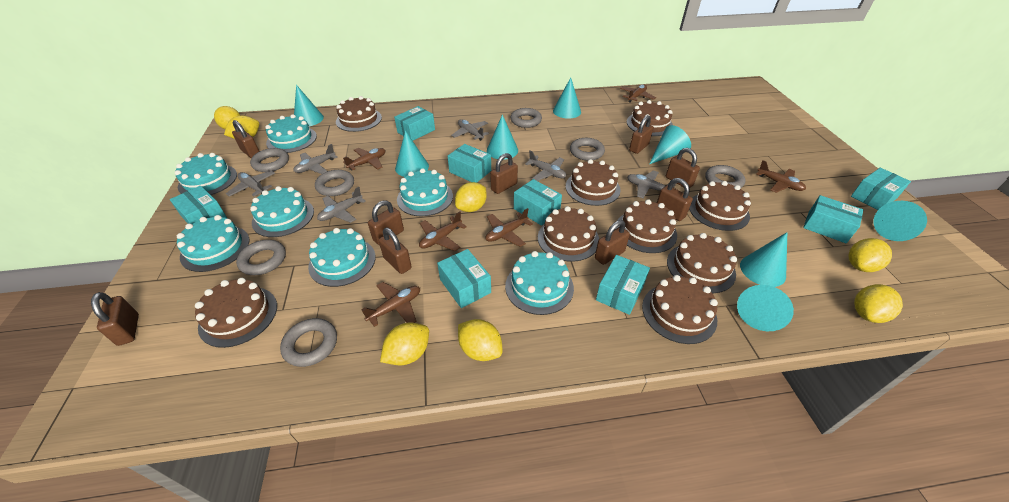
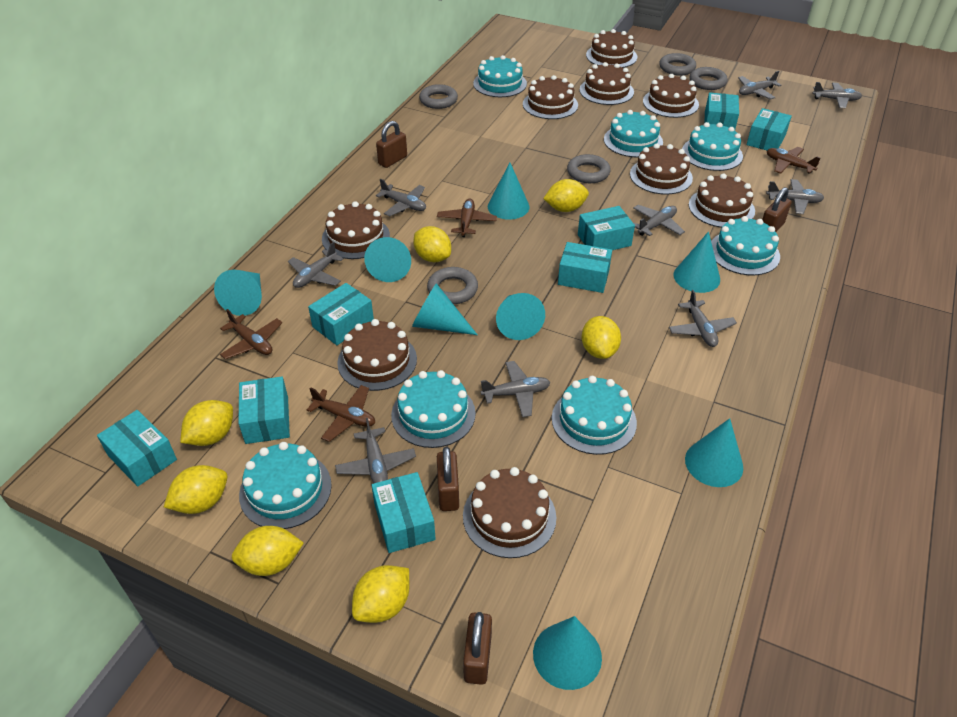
brown padlock: [91,292,139,346] [232,120,260,158] [368,200,404,245] [378,228,412,274] [490,153,518,194] [595,220,630,265] [629,115,653,154] [657,178,693,221] [666,148,700,188] = 9 -> [376,121,407,168] [437,447,459,511] [463,612,492,685] [762,187,792,232] = 4
brown plane: [343,148,385,171] [361,282,420,327] [419,211,467,251] [485,208,533,247] [620,85,656,103] [757,160,806,193] = 6 -> [220,309,282,359] [307,385,375,442] [437,199,497,237] [767,147,821,174] = 4
grey plane: [226,171,275,197] [294,144,338,174] [317,187,366,223] [451,119,489,141] [525,150,566,181] [627,170,676,198] = 6 -> [288,242,344,288] [335,418,416,483] [376,179,426,216] [481,361,551,417] [633,205,685,236] [669,290,737,347] [738,71,781,100] [766,179,824,214] [812,82,862,108] = 9
grey ring: [236,240,286,275] [250,148,289,172] [280,318,337,367] [315,170,354,196] [510,108,542,128] [570,138,605,161] [705,165,746,188] = 7 -> [419,84,458,109] [427,267,478,304] [567,154,611,183] [659,53,696,76] [690,67,728,90] = 5

